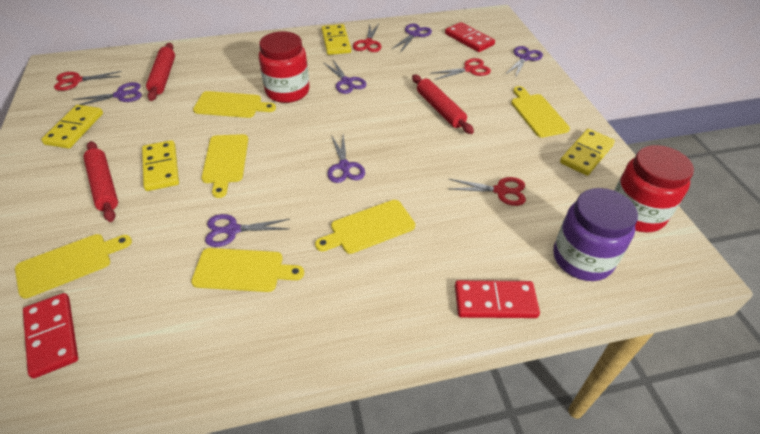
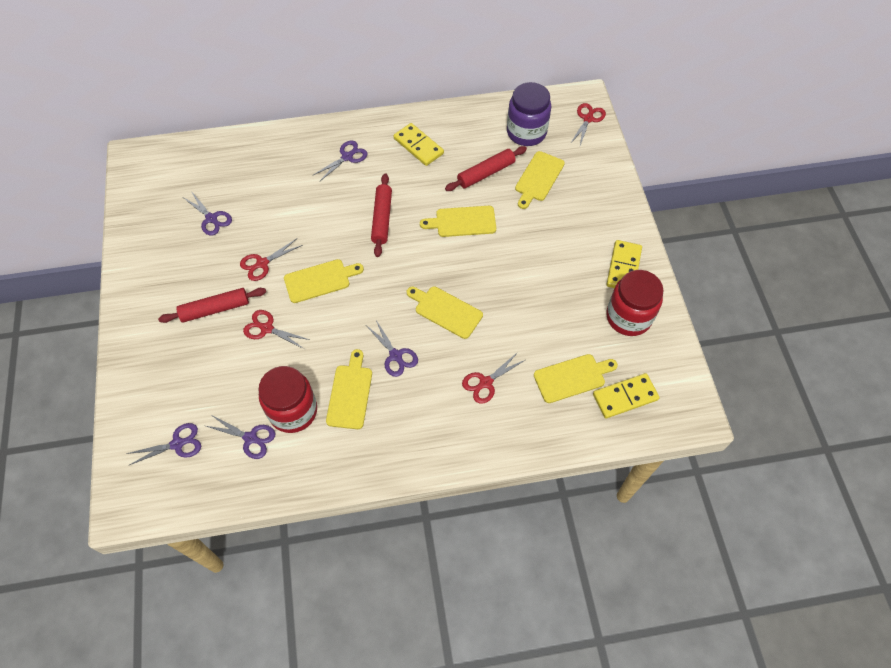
purple scissors: [73,82,142,107] [205,214,290,247] [323,60,367,94] [327,135,365,183] [392,24,432,53] [505,46,543,78] = 6 -> [126,423,201,466] [183,191,232,236] [206,415,275,459] [313,141,368,182] [366,320,418,377] = 5
red domino: [23,293,78,379] [445,22,495,52] [455,280,540,318] = 3 -> none = 0
yellow domino: [41,105,103,149] [142,140,179,191] [321,24,351,55] [560,129,615,176] = 4 -> [393,123,444,166] [593,373,660,419] [606,240,642,288] = 3

